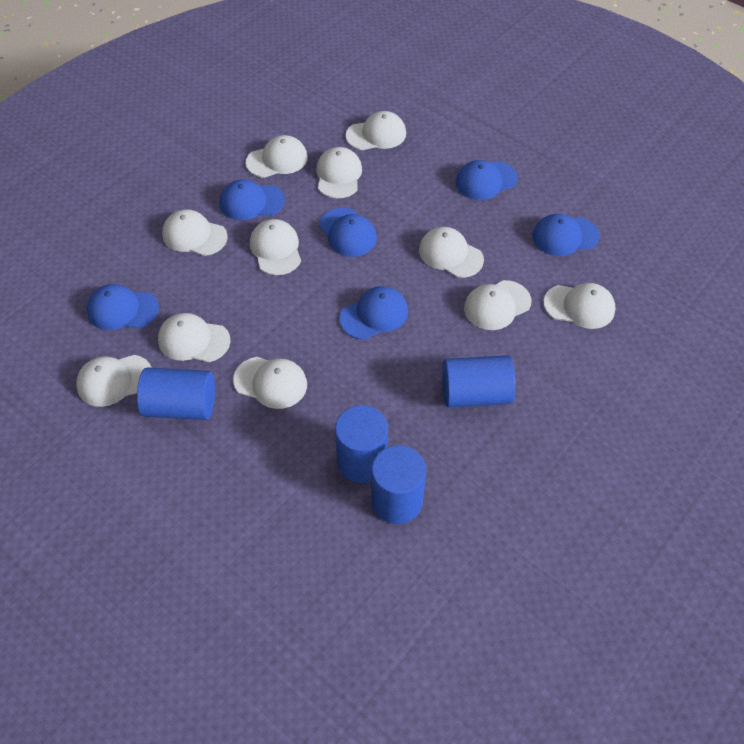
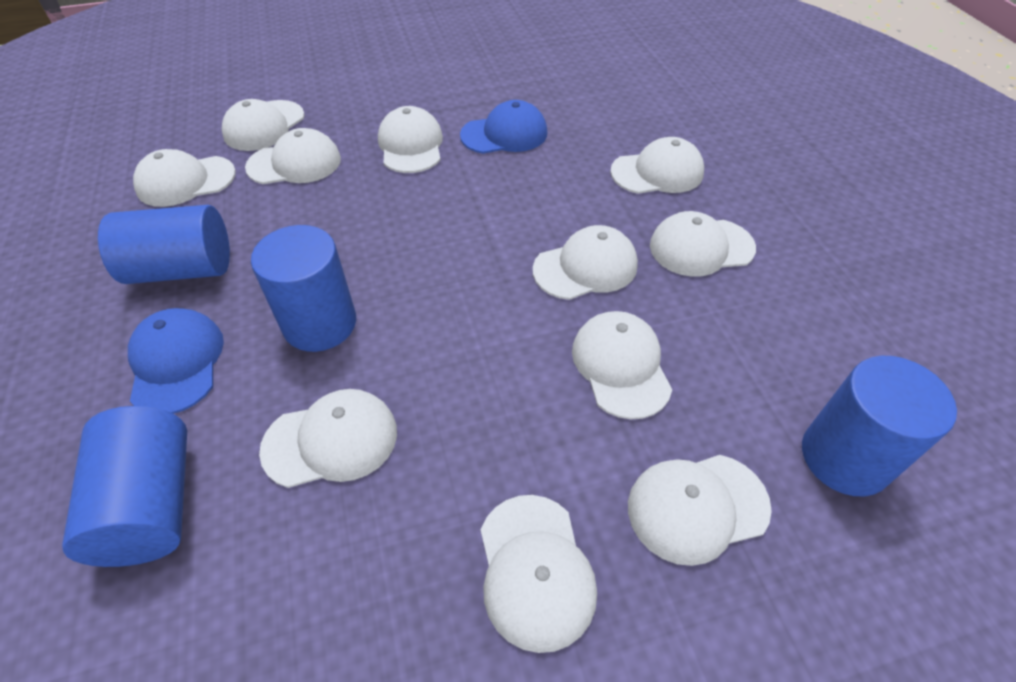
blue cap: [87,284,159,330] [220,179,285,220] [319,208,377,257] [339,286,408,340] [455,160,518,200] [532,214,600,256] = 6 -> [128,308,224,414] [460,100,547,154] = 2

